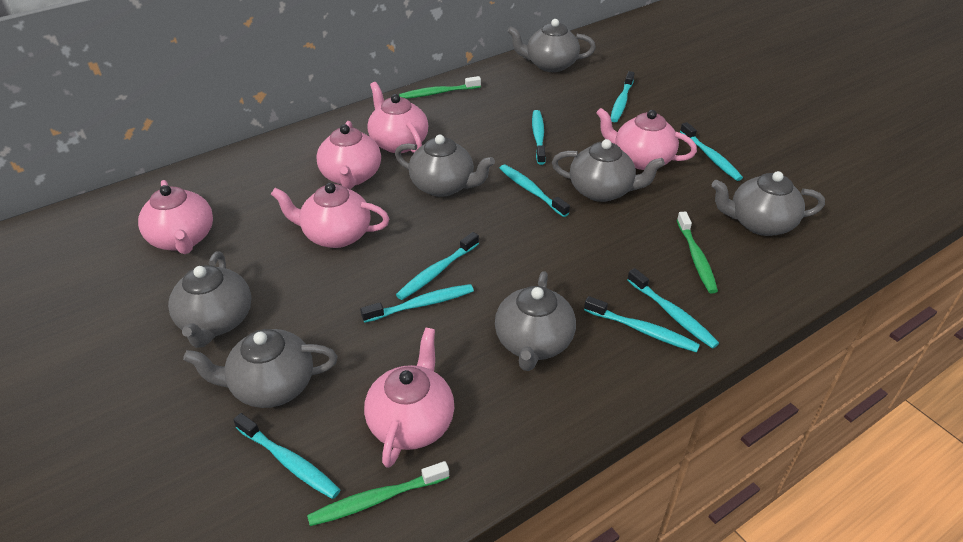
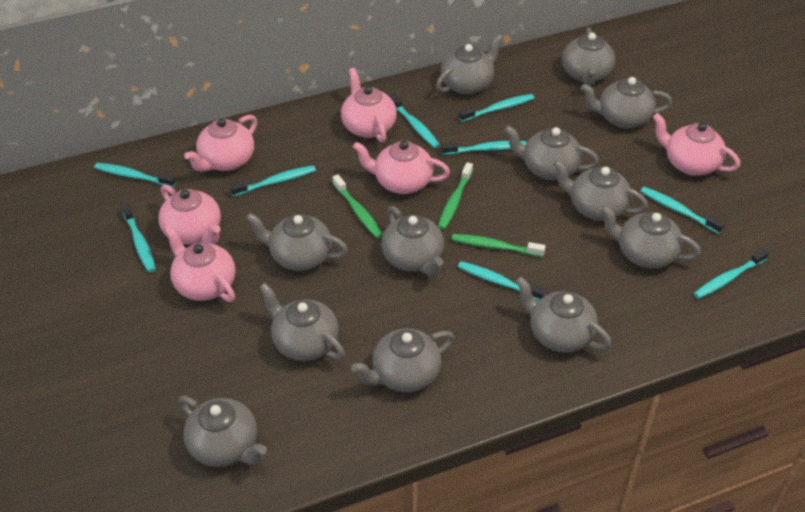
grey teapot: [168,251,251,348] [183,329,337,408] [395,135,495,197] [495,271,576,371] [507,19,596,72] [552,139,665,202] [712,171,825,236] = 7 -> [178,396,267,467] [246,213,348,271] [259,283,345,361] [351,328,455,392] [381,206,444,276] [436,34,503,95] [504,125,599,180] [516,276,612,353] [553,160,648,221] [562,27,615,86] [581,77,672,129] [601,205,701,269] = 12

